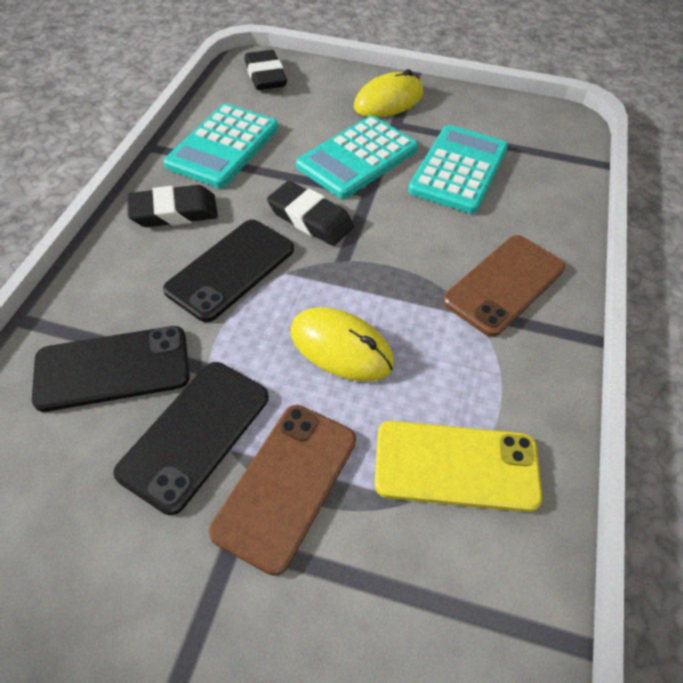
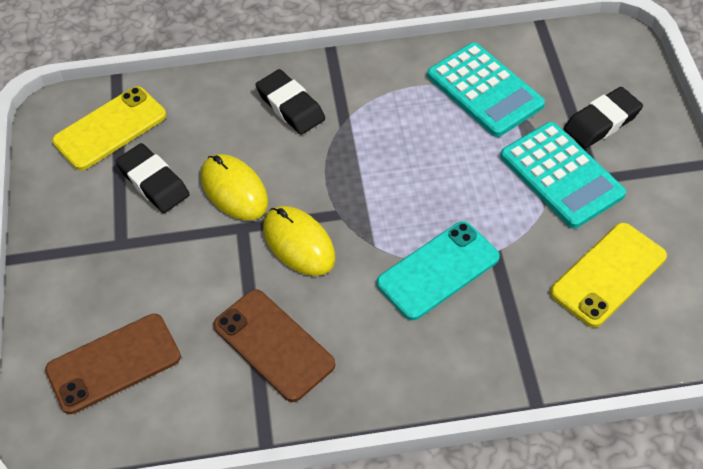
black phone: [32,326,190,412] [113,362,269,515] [163,220,294,322] = 3 -> none = 0
turquoise calculator: [163,103,278,188] [296,115,418,199] [408,125,508,214] = 3 -> [427,42,545,137] [500,122,626,229] = 2
turquoise phone: none = 0 -> [377,221,500,320] = 1
yellow phone: [375,421,542,512] = 1 -> [52,86,166,170] [550,223,667,327] = 2

